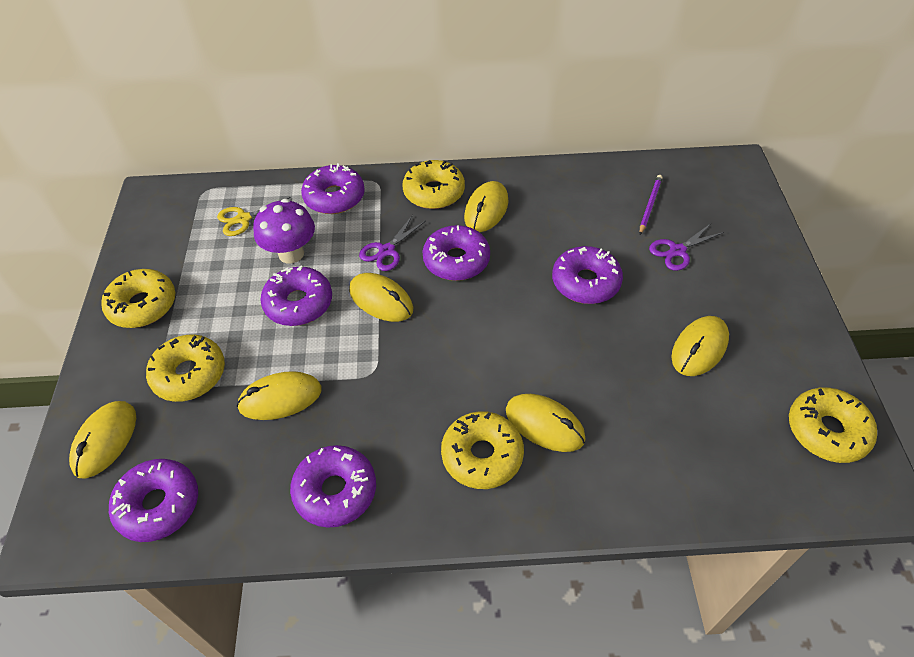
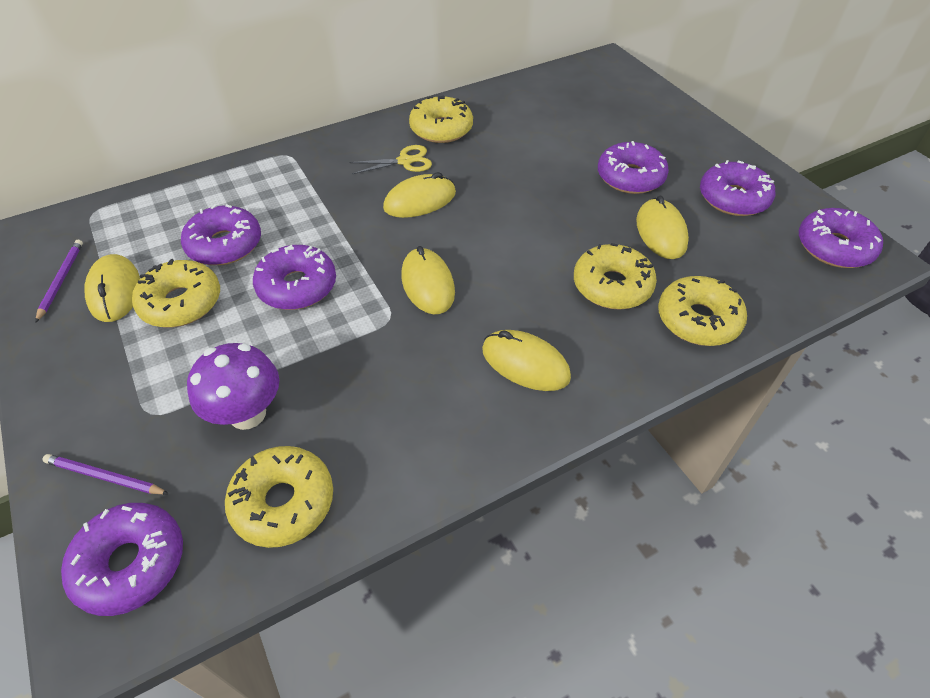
purple pencil: [640,175,663,235] = 1 -> [35,240,83,323] [43,454,169,494] = 2
purple scissors: [359,215,426,271] [649,224,724,271] = 2 -> none = 0
yellow mouse: [69,401,136,479] [237,371,322,420] [349,273,413,322] [464,181,508,232] [506,394,586,452] [671,316,729,376] = 6 -> [85,254,140,322] [383,172,456,218] [401,246,455,314] [482,330,571,391] [636,196,689,259] = 5

